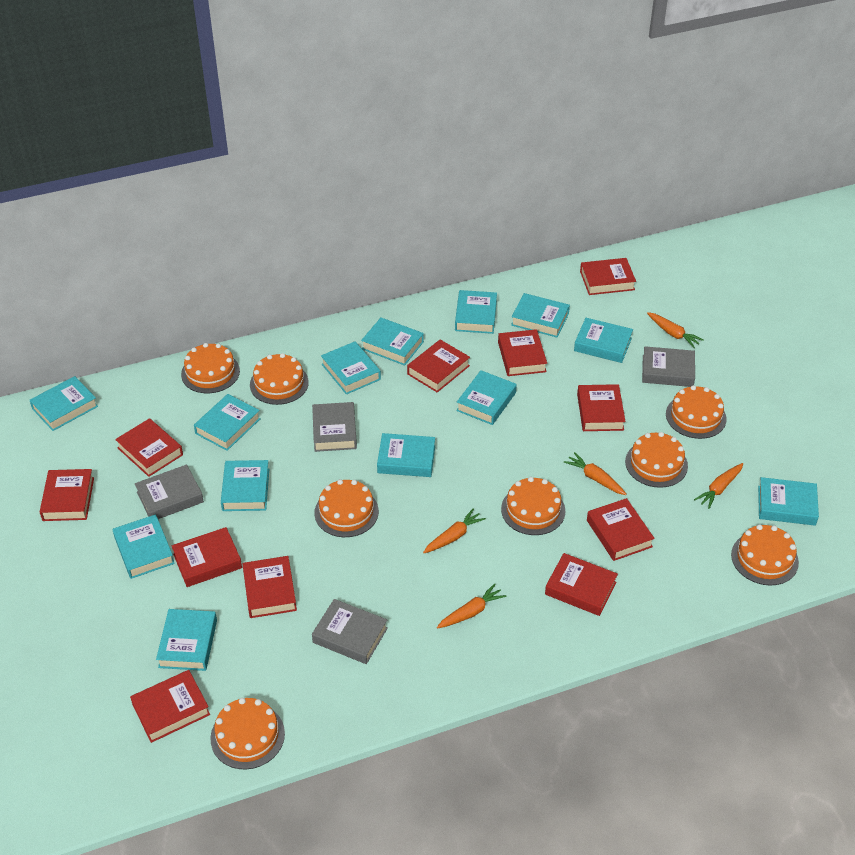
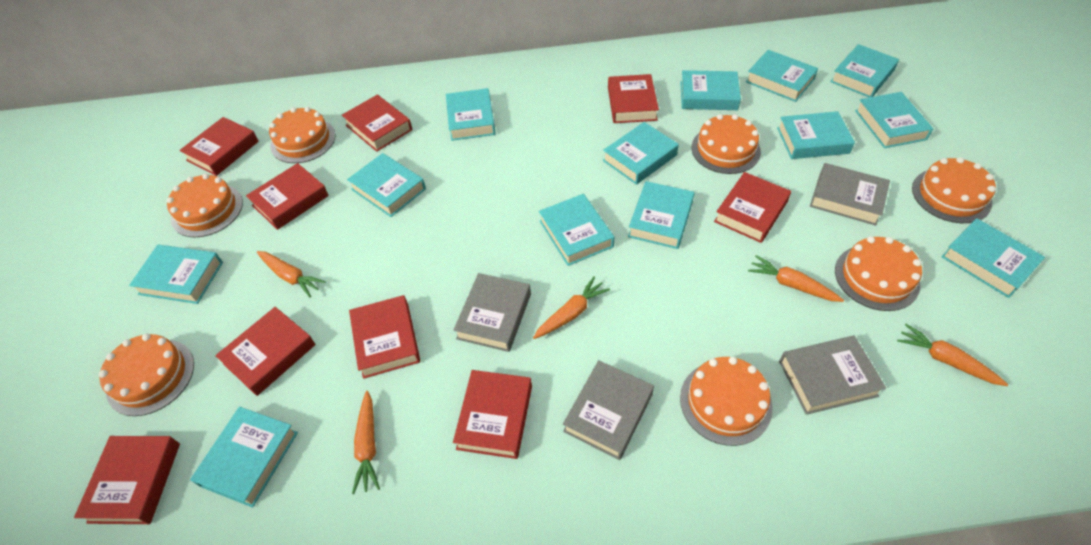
orange cake: [181,343,240,393] [210,698,285,769] [250,353,309,405] [314,479,379,537] [501,477,565,535] [625,432,688,488] [666,385,727,439] [731,524,799,585] = 8 -> [99,334,194,416] [167,174,243,237] [269,107,336,163] [680,357,772,446] [691,114,761,174] [835,236,922,311] [912,157,996,223] = 7
red book: [40,469,94,521] [115,418,183,477] [130,670,210,743] [172,527,242,587] [242,556,297,618] [407,339,470,393] [498,329,547,376] [545,553,618,616] [577,384,626,431] [580,258,636,295] [587,498,655,561] = 11 -> [74,436,180,524] [179,117,259,176] [215,307,316,396] [246,163,329,230] [342,95,412,152] [349,295,420,379] [453,370,532,459] [608,74,659,123] [714,172,791,243] = 9

